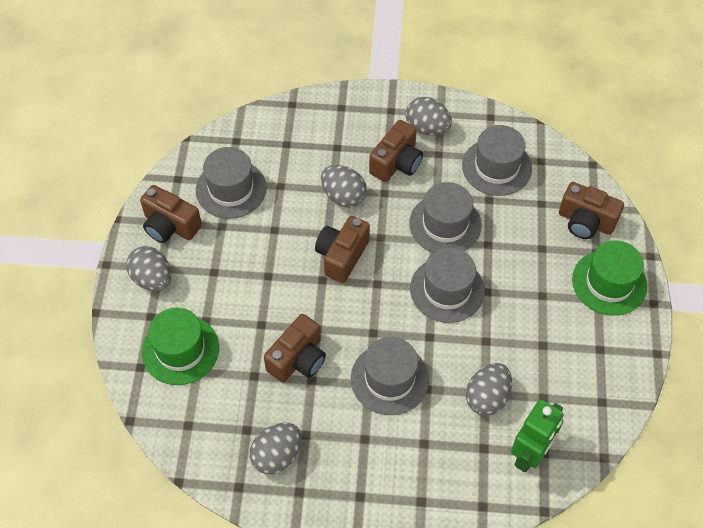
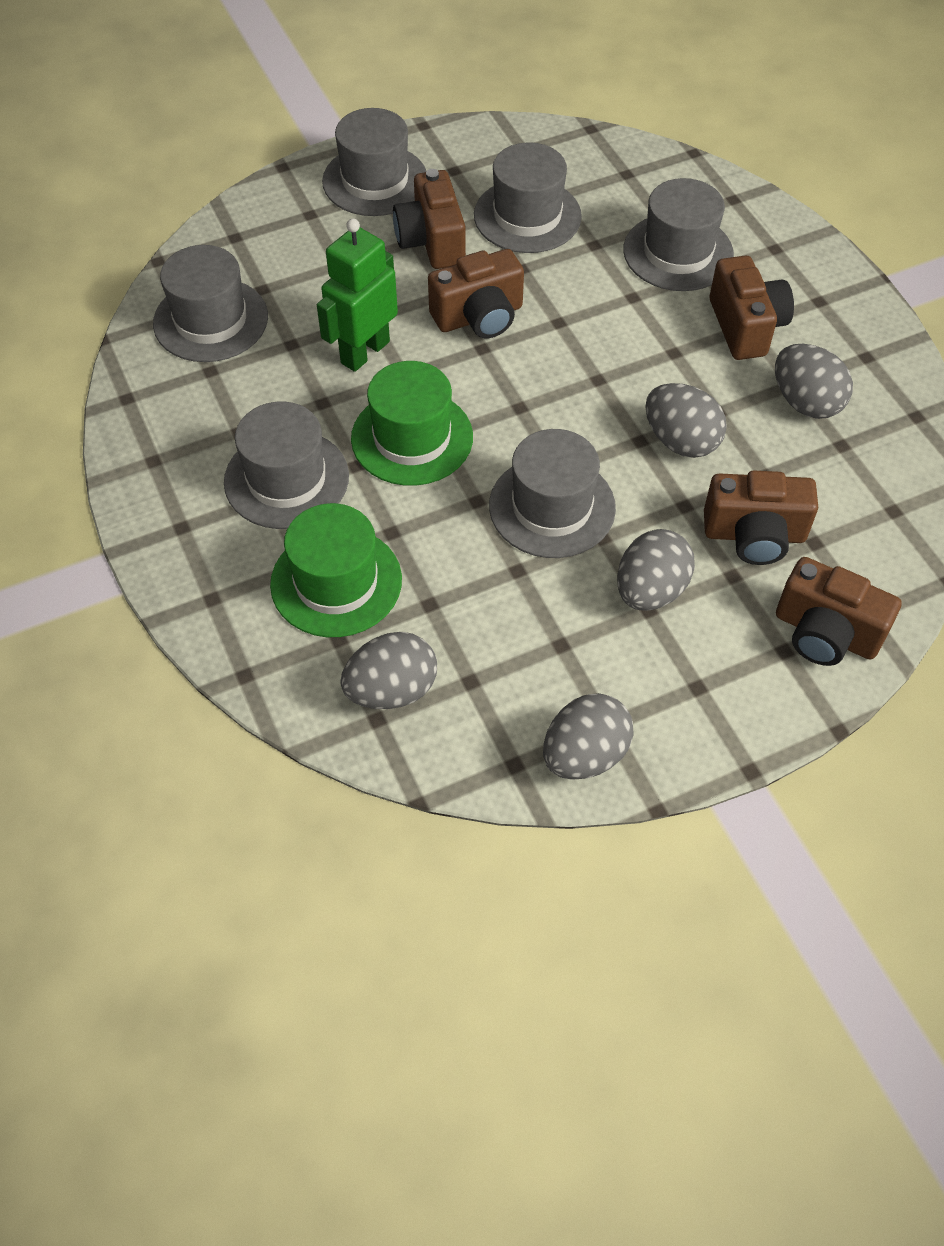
grey hat: [196,147,267,219] [351,337,429,415] [409,182,482,253] [410,247,485,323] [462,125,532,196] = 5 -> [153,245,268,362] [224,401,349,529] [322,108,426,216] [474,142,582,253] [489,429,616,558] [623,178,734,291] = 6

